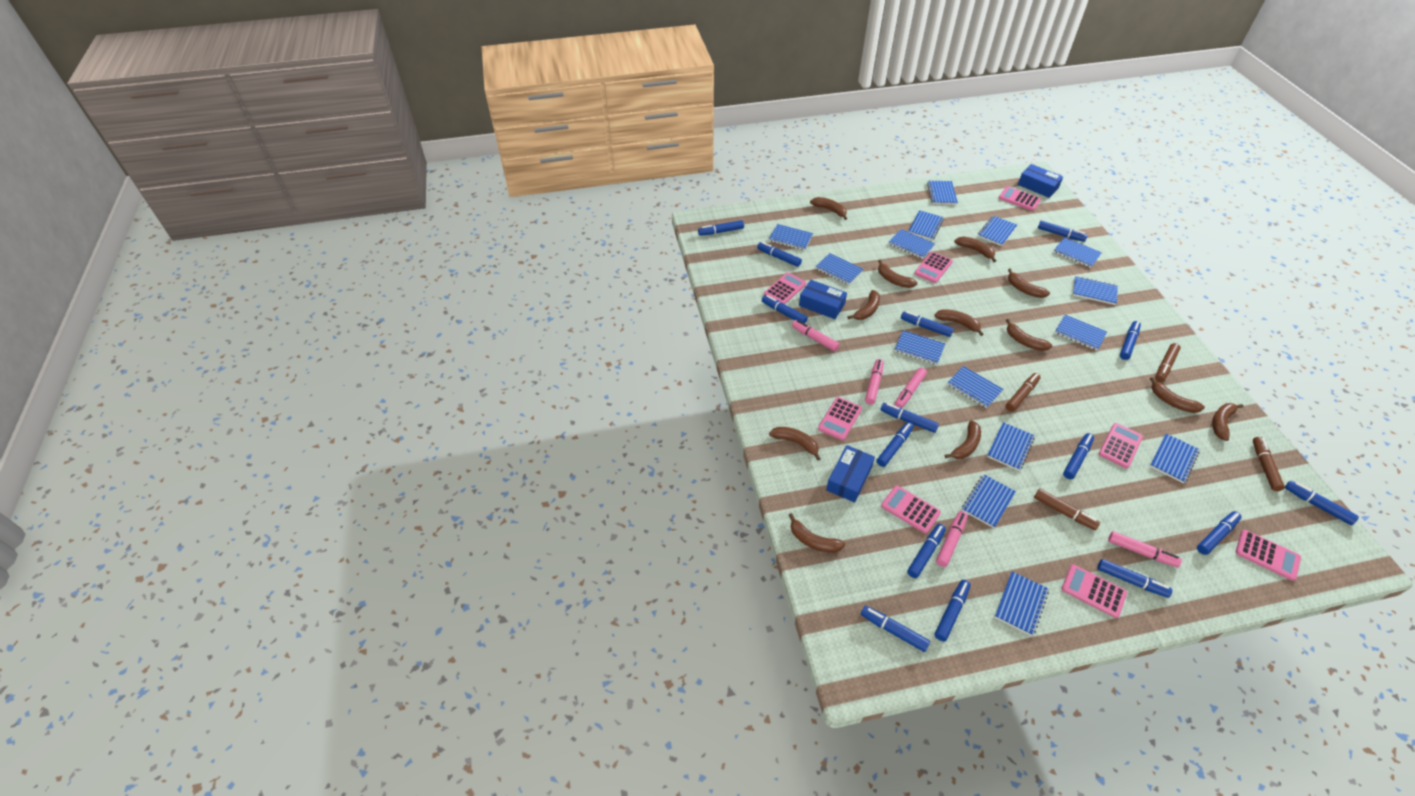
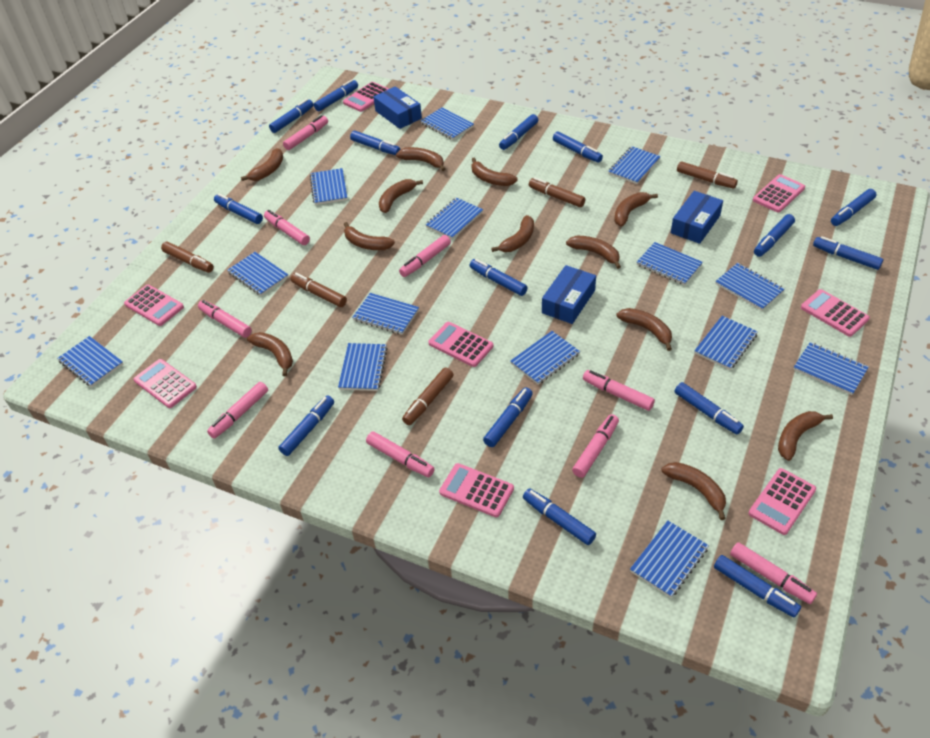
blue notebook: [769,224,813,250] [815,253,863,285] [889,229,935,259] [894,330,945,365] [908,210,944,240] [927,181,958,205] [947,366,1003,408] [962,474,1016,528] [978,216,1017,246] [987,422,1035,471] [995,571,1049,636] [1054,237,1102,268] [1055,315,1107,351] [1073,276,1118,305] [1150,434,1200,483] = 15 -> [57,336,123,387] [227,252,288,296] [310,168,348,205] [338,343,387,391] [352,293,419,335] [421,107,474,140] [425,198,483,240] [510,331,580,385] [608,146,661,184] [630,521,709,598] [637,242,703,285] [694,316,758,370] [715,263,785,311] [793,342,869,395] = 14
brown marker: [1006,373,1041,412] [1034,488,1100,530] [1155,343,1181,382] [1253,437,1285,491] = 4 -> [161,242,214,273] [290,273,347,307] [402,368,454,425] [529,177,585,207] [677,161,738,188] = 5
pink marker: [792,320,840,351] [865,359,884,405] [895,368,927,408] [936,511,968,567] [1108,531,1182,567] = 5 -> [198,300,252,338] [207,382,268,439] [264,210,310,245] [283,115,328,150] [366,431,435,477] [399,235,451,277] [572,414,619,478] [583,370,655,411] [730,542,817,604] = 9

